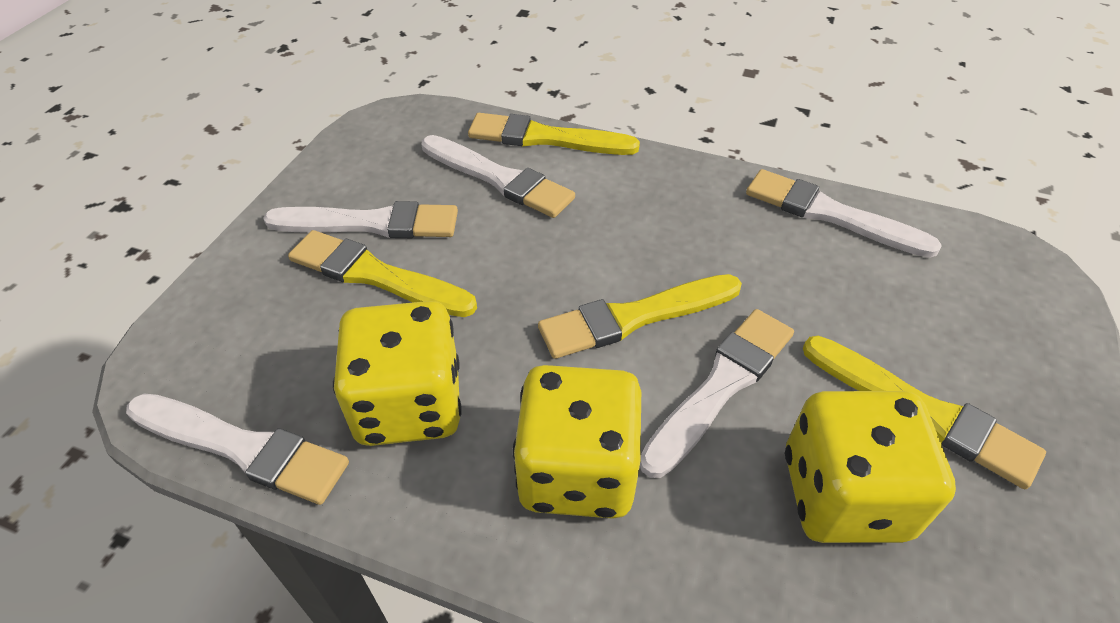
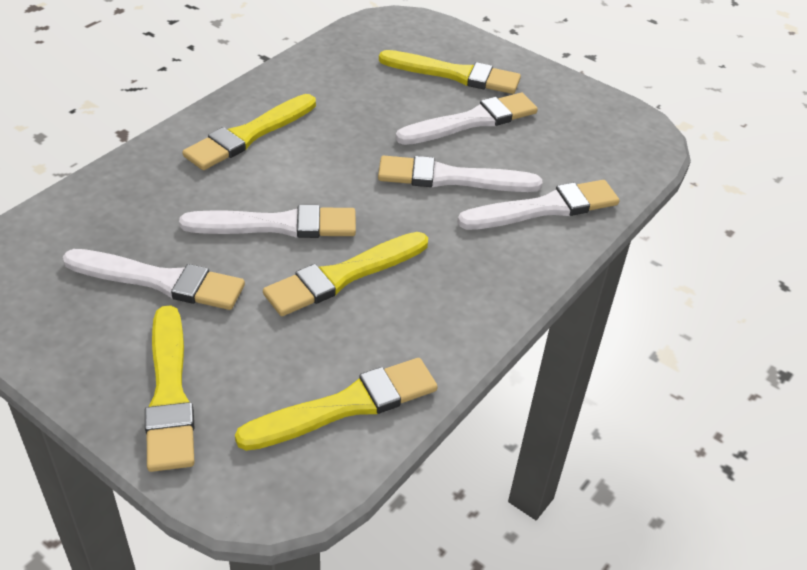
yellow brush: [288,230,477,317] [468,113,640,155] [538,274,742,359] [803,336,1046,489] = 4 -> [145,305,195,472] [182,94,316,170] [235,358,438,451] [263,232,428,316] [379,50,521,94] = 5
yellow dice: [333,301,462,446] [513,365,641,519] [785,391,956,543] = 3 -> none = 0

